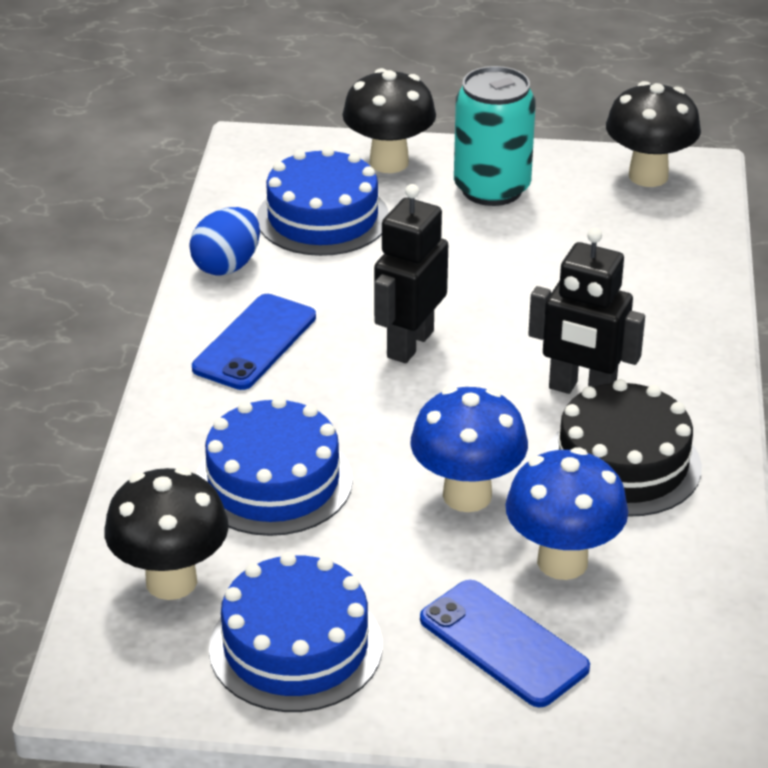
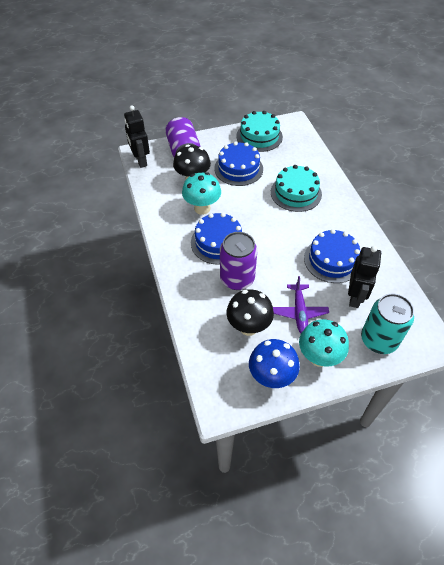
black cake: [546,379,702,517] = 1 -> none = 0
black mushroom: [104,467,229,600] [342,68,436,173] [606,81,701,187] = 3 -> [173,145,211,180] [226,289,274,336] = 2
blue egg: [189,207,260,276] = 1 -> none = 0
blue mushroom: [410,386,528,512] [505,448,628,580] = 2 -> [249,339,300,388] = 1
blue phone: [192,294,316,390] [420,580,590,707] = 2 -> none = 0
purple can: none = 0 -> [165,117,201,157] [220,232,257,290] = 2
purple plane: none = 0 -> [273,276,329,333] = 1
turquoise cake: none = 0 -> [237,111,283,152] [271,165,322,212] = 2
turquoise mushroom: none = 0 -> [182,173,221,215] [299,319,349,367] = 2

